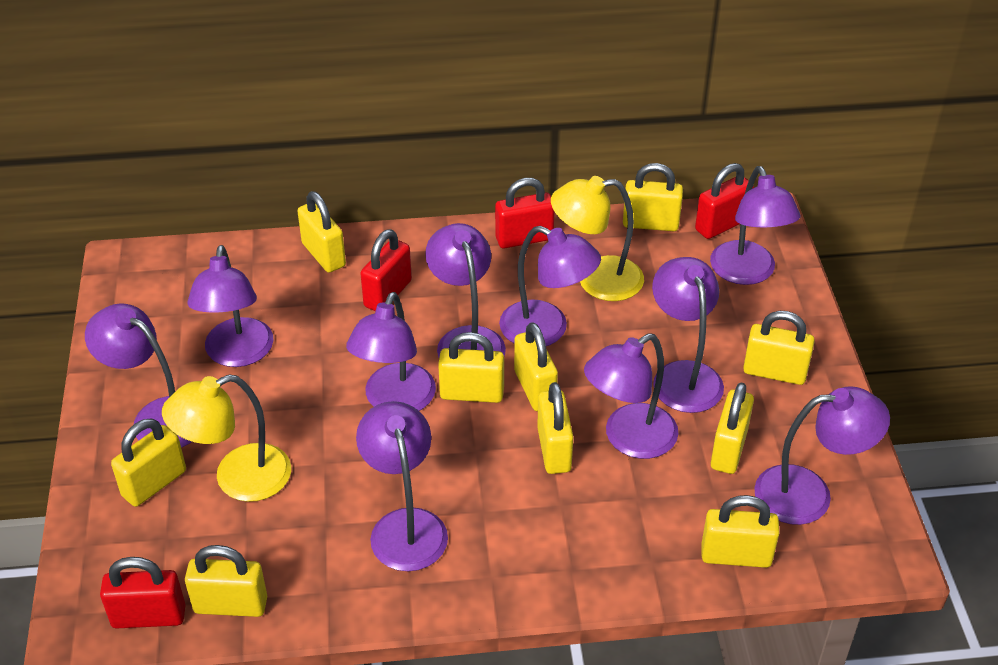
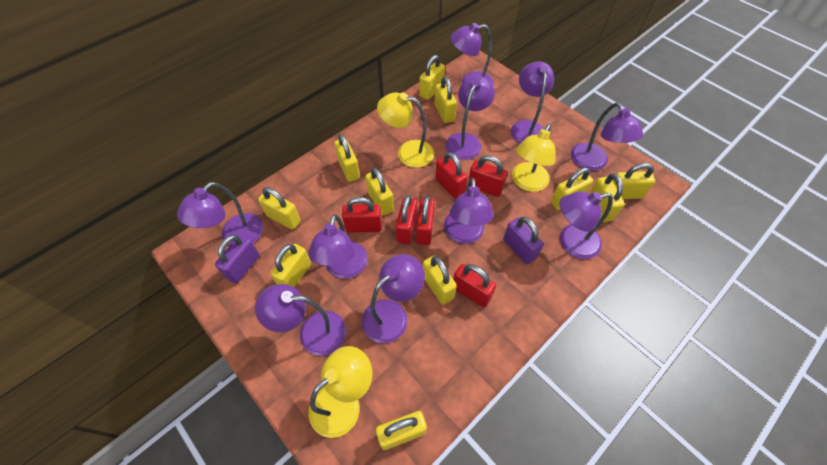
purple padlock: none = 0 -> [215,235,260,284] [503,217,544,265] = 2
red padlock: [100,557,186,629] [360,229,412,311] [495,178,554,249] [695,163,754,239] = 4 -> [342,197,382,233] [396,195,417,244] [416,196,435,245] [435,152,468,199] [453,264,496,308] [468,155,507,197] = 6
yellow lamp: [162,375,291,502] [551,176,644,301] = 2 -> [309,346,372,438] [377,93,434,168] [512,124,556,192] = 3
yellow padlock: [111,418,186,507] [185,545,267,617] [297,191,346,273] [438,332,504,403] [514,322,558,411] [537,382,573,474] [623,163,683,231] [701,495,780,568] [711,382,754,474] [743,311,815,385] = 10 -> [258,187,301,230] [270,244,311,287] [334,134,360,182] [365,168,394,216] [376,411,427,450] [419,55,445,100] [423,255,457,305] [434,77,457,123] [551,168,593,210] [589,173,625,222] [613,163,655,199] = 11

